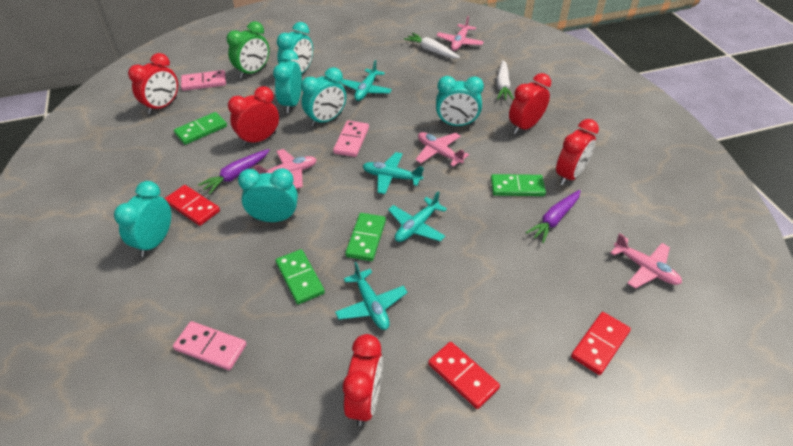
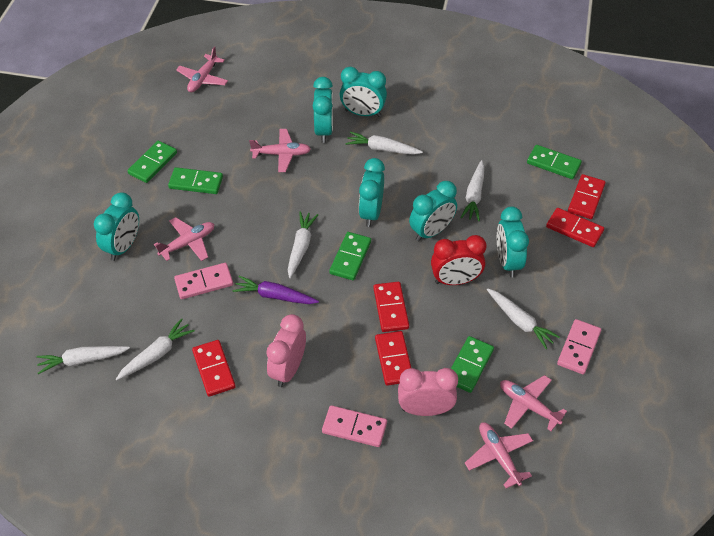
green clock: [227,21,269,78] = 1 -> none = 0
green domino: [174,112,227,145] [276,249,325,304] [345,213,386,261] [491,174,546,196] = 4 -> [127,141,177,183] [168,167,223,194] [329,232,371,280] [451,336,494,393] [527,145,582,179] = 5
pink clock: none = 0 -> [267,314,306,387] [398,368,458,416] = 2
pink plane: [254,149,317,189] [416,132,469,166] [437,16,484,51] [610,233,682,289] = 4 -> [154,217,214,261] [176,46,228,92] [249,129,311,172] [465,422,533,488] [500,375,567,431] = 5
purple carrot: [198,149,270,194] [525,190,580,243] = 2 -> [233,276,319,304] = 1
red clock: [128,53,178,114] [228,86,279,146] [343,334,383,426] [509,73,551,134] [556,119,599,185] = 5 -> [431,235,487,285] = 1
red domino: [165,185,220,226] [428,342,500,409] [571,312,631,375] = 3 -> [192,340,236,397] [373,282,409,332] [375,331,411,386] [546,208,604,247] [568,174,606,219] = 5
turquoise plane: [335,262,408,330] [341,60,392,101] [363,152,424,194] [388,191,447,242] = 4 -> none = 0
white carrot: [404,33,460,58] [497,60,514,100] = 2 -> [37,346,130,374] [116,318,195,380] [288,211,318,278] [346,131,423,155] [460,160,485,221] [487,288,560,349] = 6

